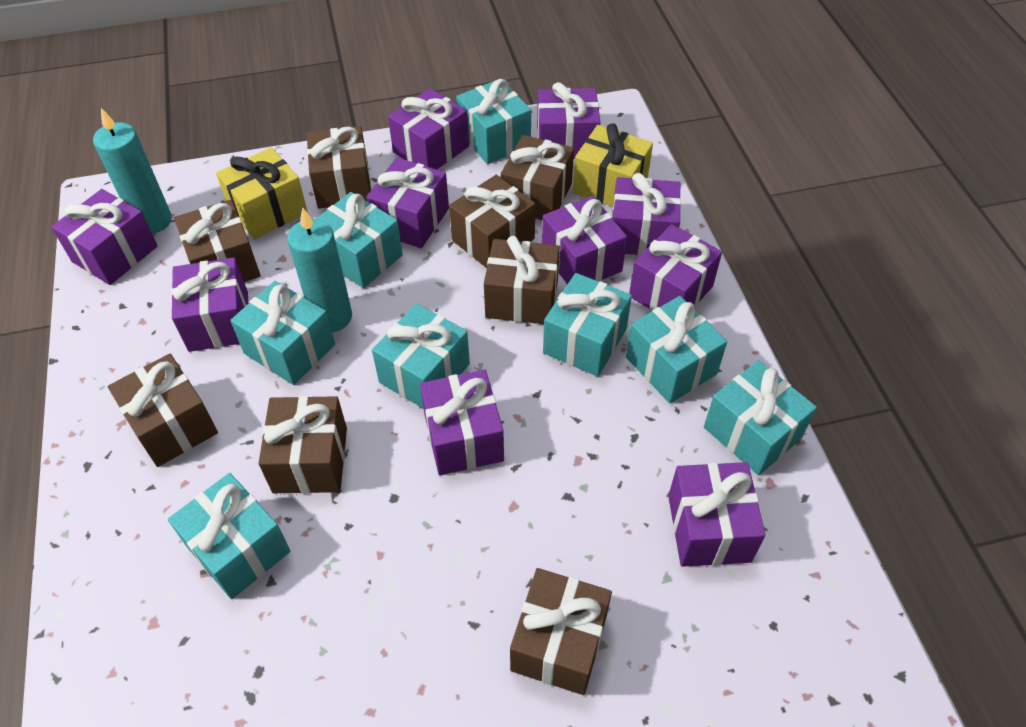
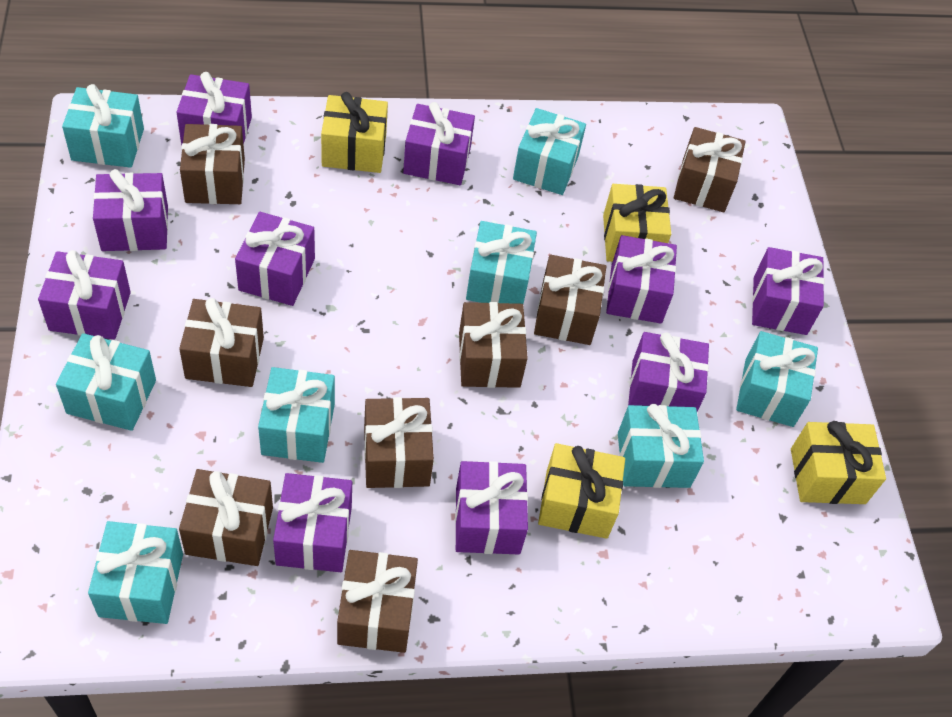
turquoise candle: [93,108,172,234] [287,207,352,332] = 2 -> none = 0
yellow gift: [216,147,308,239] [573,123,653,207] = 2 -> [321,92,388,173] [538,443,625,539] [603,184,671,262] [791,421,886,504] = 4

